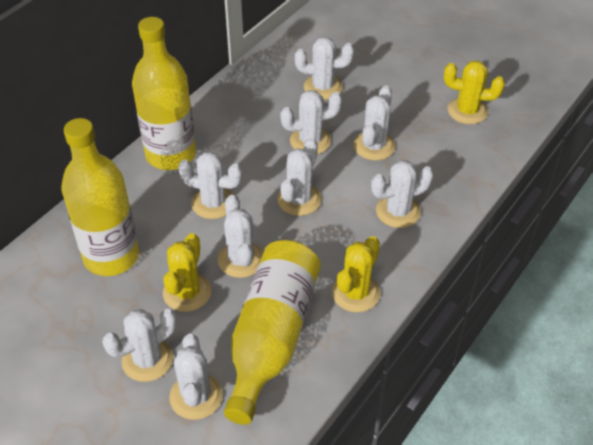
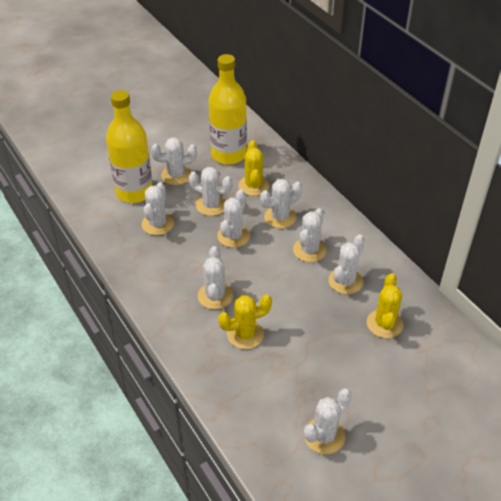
yellow bottle: [61,118,139,276] [132,17,196,170] [224,240,321,425] = 3 -> [106,90,153,203] [208,54,247,165] = 2

